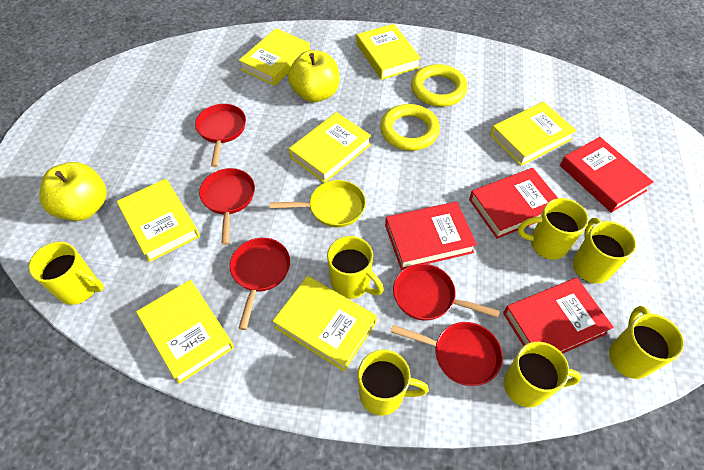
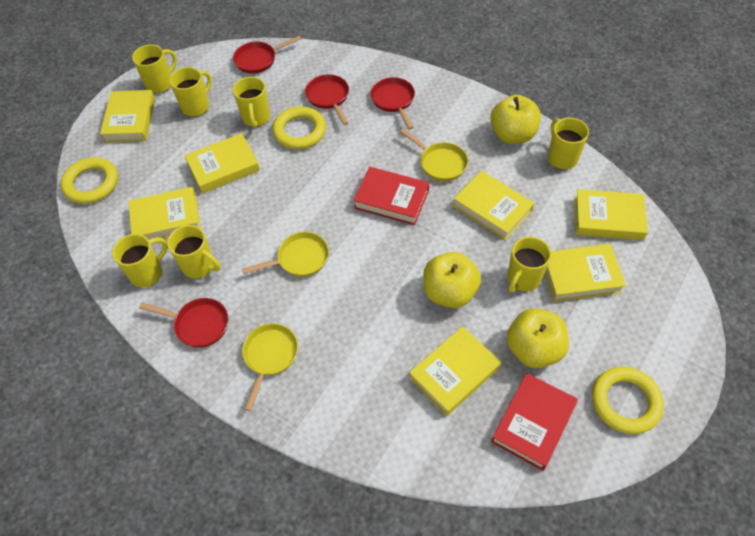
red book: [385,201,477,270] [469,168,558,239] [503,277,614,354] [560,137,654,213] = 4 -> [353,167,429,225] [491,373,578,471] = 2
red pan: [195,104,246,167] [199,168,255,245] [230,238,290,330] [391,322,503,386] [393,264,500,321] = 5 -> [139,298,228,348] [233,36,301,74] [305,74,349,125] [371,77,415,130] = 4
yellow apple: [39,162,107,221] [288,50,340,102] = 2 -> [423,252,481,308] [490,95,541,144] [507,308,569,368] = 3
yellow pan: [270,180,366,227] = 1 -> [242,232,329,277] [242,323,298,411] [400,129,468,181] = 3
yellow ring: [380,104,440,151] [411,64,468,107] = 2 -> [61,157,118,204] [272,106,326,149] [592,367,664,434] = 3

